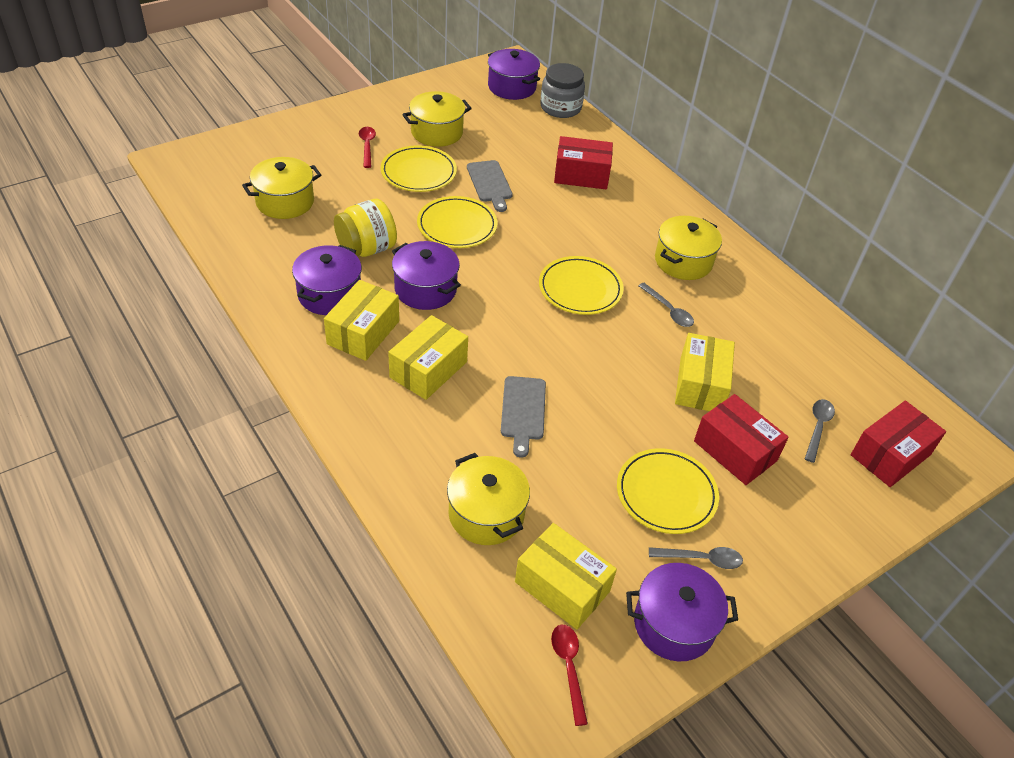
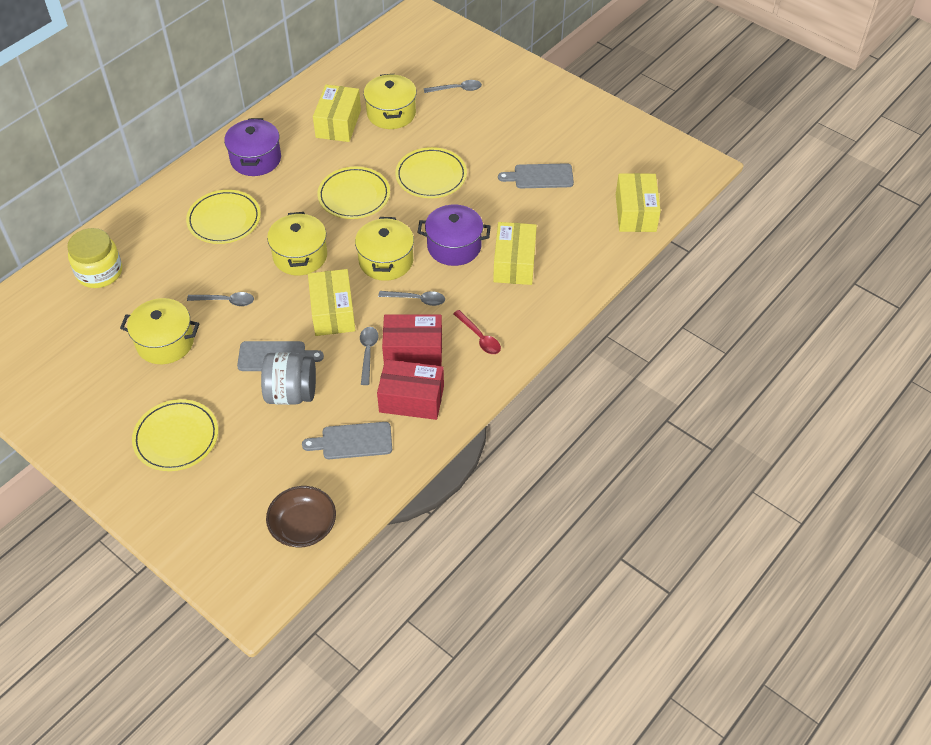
brown bowl: none = 0 -> [266,486,336,548] = 1
grey cutting board: [467,160,513,212] [501,376,546,458] = 2 -> [237,341,324,371] [302,422,392,459] [498,163,574,188] = 3
grey spoon: [639,283,694,327] [649,547,743,569] [805,399,835,463] = 3 -> [187,292,254,306] [360,327,378,385] [378,291,445,306] [424,80,482,93] = 4
purple pot: [292,245,362,315] [392,241,461,310] [488,49,540,100] [626,563,738,662] = 4 -> [224,118,281,176] [417,205,491,266] = 2
red box: [554,136,613,189] [694,394,789,485] [851,400,946,487] = 3 -> [377,359,444,420] [382,314,442,366] = 2
red spoon: [359,127,376,168] [551,625,588,726] = 2 -> [453,310,501,354] = 1

